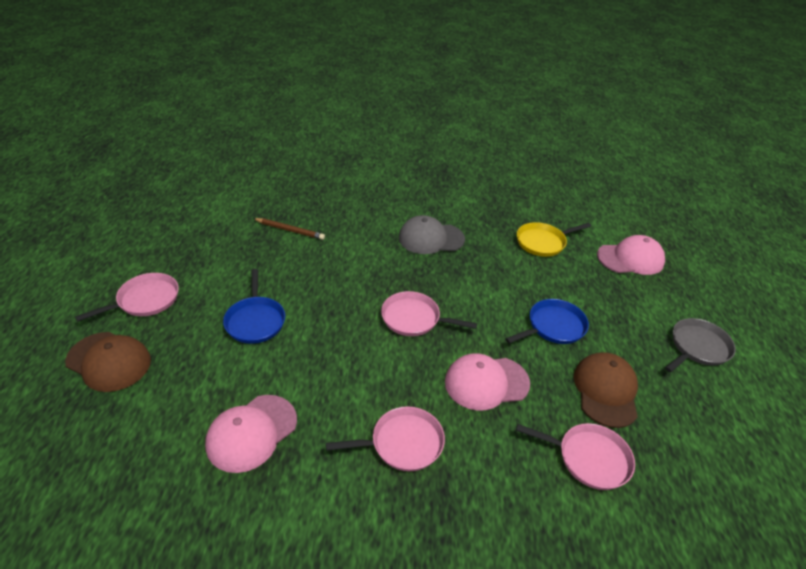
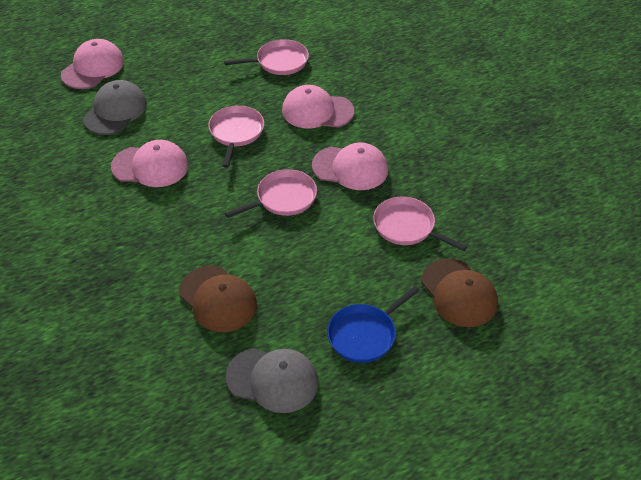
blue pan: [223,269,285,344] [505,299,589,344] = 2 -> [327,286,420,363] = 1
brown pencil: [253,218,325,240] = 1 -> none = 0
grey cap: [399,215,465,254] = 1 -> [83,80,147,135] [226,348,319,413] = 2
grey pan: [665,318,736,372] = 1 -> none = 0
pink cap: [205,395,297,473] [445,353,530,410] [597,235,665,275] = 3 -> [61,39,124,89] [111,140,188,187] [282,85,354,128] [312,142,388,190] = 4
yellow pan: [517,222,591,257] = 1 -> none = 0

